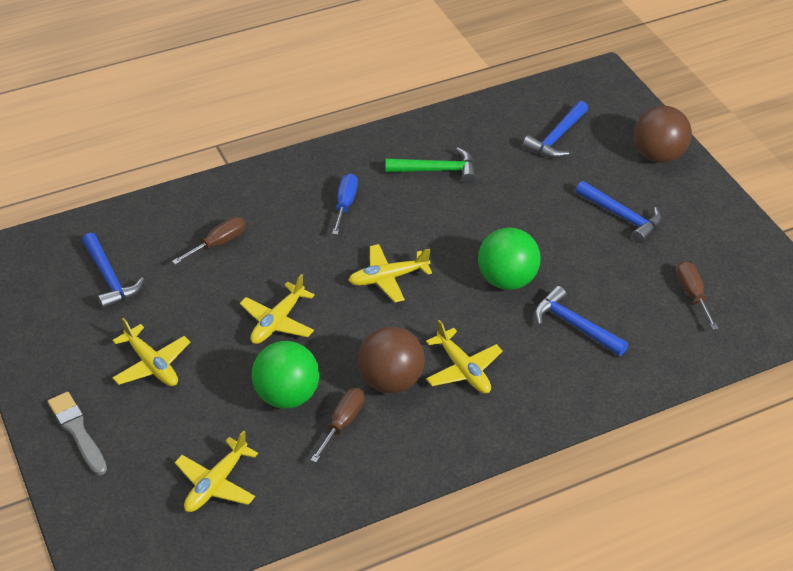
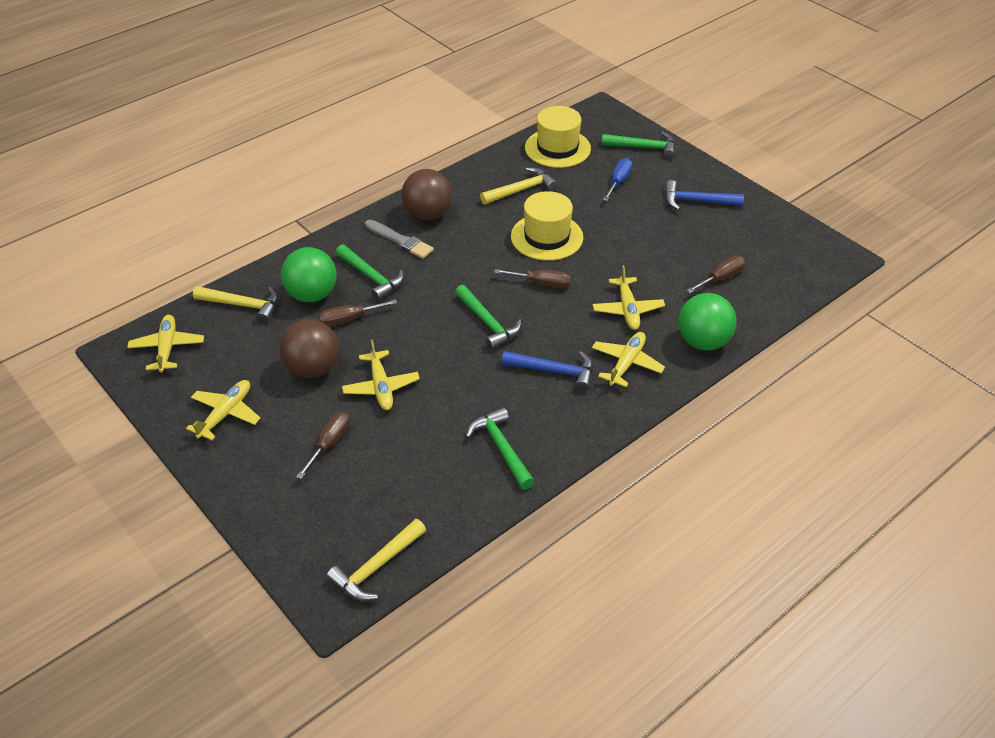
blue hammer: [82,233,145,310] [523,101,588,158] [535,286,628,356] [576,181,662,243] = 4 -> [502,351,593,391] [665,180,744,210] = 2
brown screwdriver: [172,217,246,265] [311,388,364,463] [676,261,718,330] = 3 -> [296,411,350,479] [319,299,397,326] [494,269,571,288] [687,256,746,293] = 4
green hammer: [385,147,476,184] = 1 -> [336,244,404,301] [455,285,521,350] [465,407,535,490] [601,132,675,159] = 4
yellow hammer: none = 0 -> [193,286,278,323] [326,519,426,601] [480,167,558,204] = 3
yellow hat: none = 0 -> [511,191,583,261] [525,106,591,168] = 2

